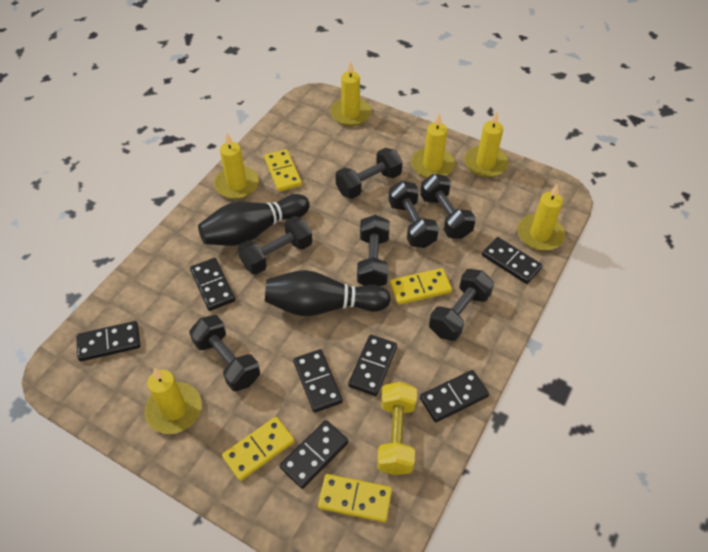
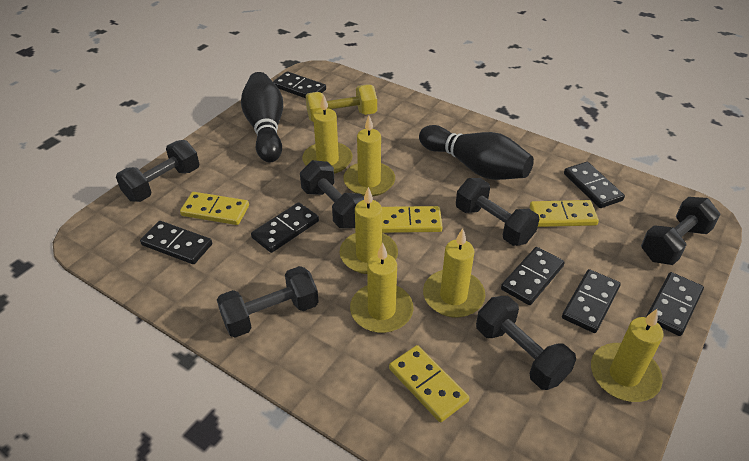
black dumbbell: [189,315,260,391] [238,216,312,274] [335,148,403,199] [357,215,390,286] [388,181,439,248] [420,174,476,239] [429,269,494,341] = 7 -> [116,140,199,202] [217,266,319,338] [300,160,364,228] [456,178,539,246] [476,296,576,390] [641,197,721,265] = 6

